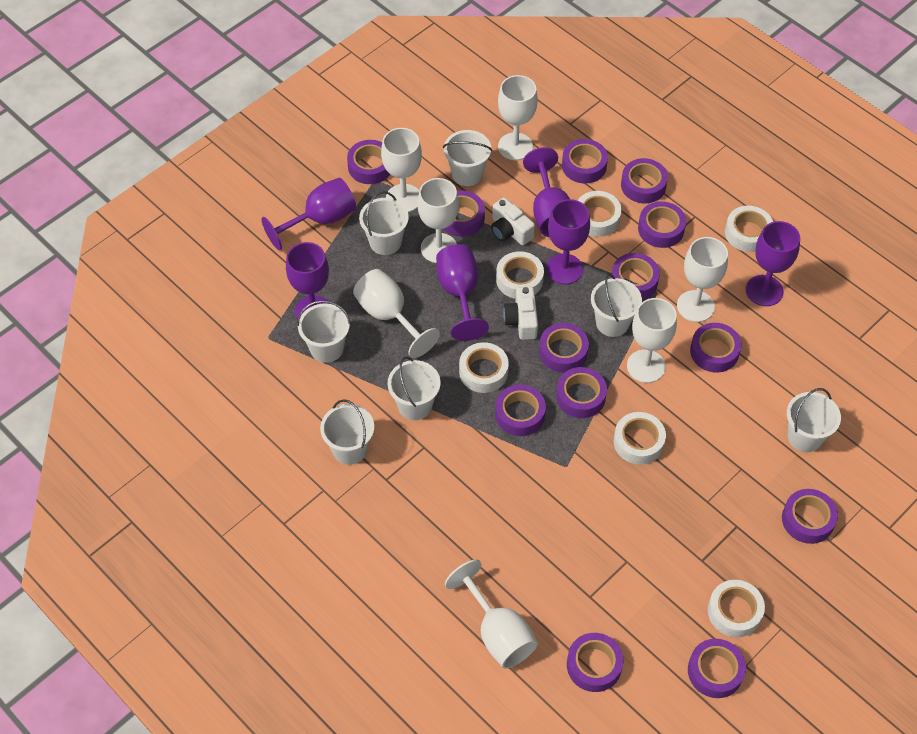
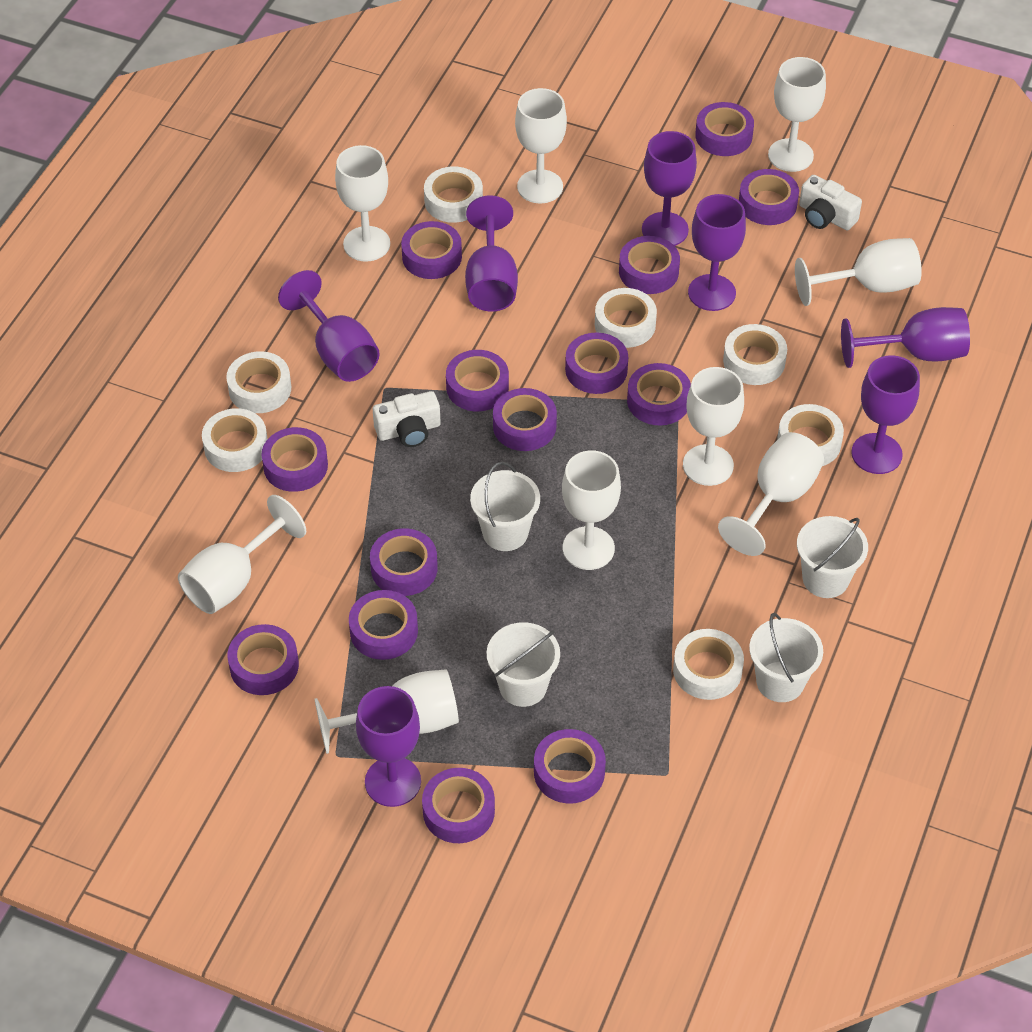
purple goblet: [261,178,356,250] [286,242,330,319] [436,244,489,341] [523,147,570,237] [546,199,590,285] [746,221,800,306] = 6 -> [278,270,380,382] [356,686,421,807] [465,196,518,312] [642,131,697,246] [688,194,746,311] [841,307,970,368] [851,355,920,474] = 7
purple tape: [347,140,390,184] [444,191,485,237] [495,385,546,436] [539,323,589,373] [556,367,607,418] [562,139,608,184] [567,633,623,692] [611,253,660,300] [621,158,668,203] [638,201,686,248] [688,639,746,698] [690,323,742,373] [782,489,838,544] = 13 -> [227,624,299,695] [261,427,328,492] [349,590,418,660] [370,528,438,596] [401,221,462,279] [422,768,495,843] [446,350,509,412] [493,388,557,451] [534,729,606,804] [565,333,628,394] [619,236,680,294] [627,363,691,426] [695,102,754,156] [739,169,799,225] = 14
white bucket: [297,300,351,363] [320,399,374,465] [359,191,409,255] [388,356,441,420] [443,130,492,186] [591,274,642,337] [787,388,841,452] = 7 -> [470,462,540,551] [487,622,560,707] [749,613,823,702] [797,516,868,598] = 4
white goblet: [353,269,440,358] [381,128,422,212] [417,178,459,263] [445,560,538,669] [498,75,538,160] [627,298,677,383] [677,237,728,322] = 7 -> [178,495,306,614] [314,669,459,754] [335,145,390,262] [515,88,567,204] [562,451,621,570] [683,367,744,486] [718,432,824,556] [768,57,826,172] [795,238,922,306] = 9
white tape: [459,342,509,393] [496,251,544,299] [577,191,622,237] [614,412,666,465] [708,580,765,637] [725,206,773,252] = 6 -> [202,408,268,472] [226,351,291,413] [424,166,483,223] [595,288,657,348] [673,629,744,700] [723,324,787,385] [777,404,844,466] = 7

